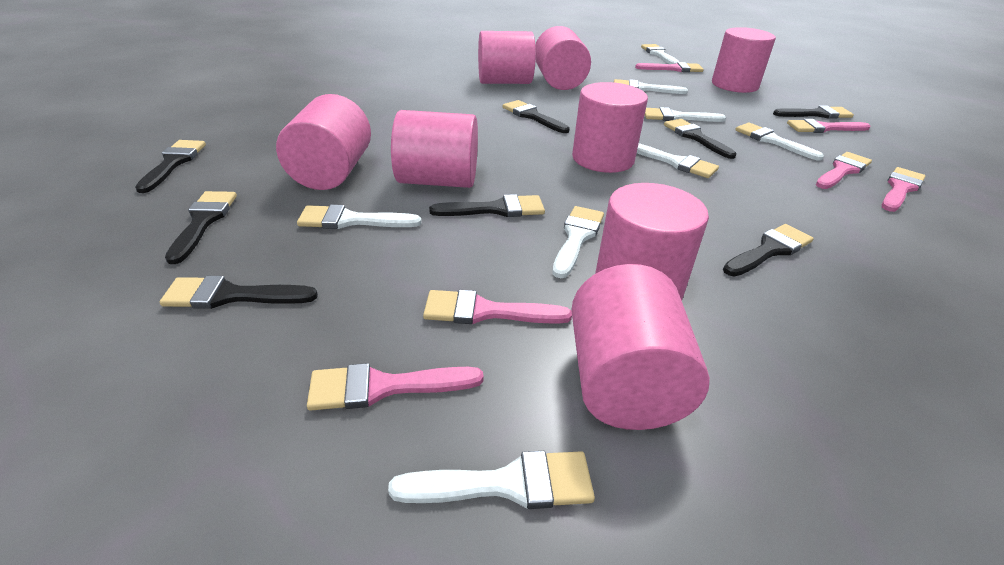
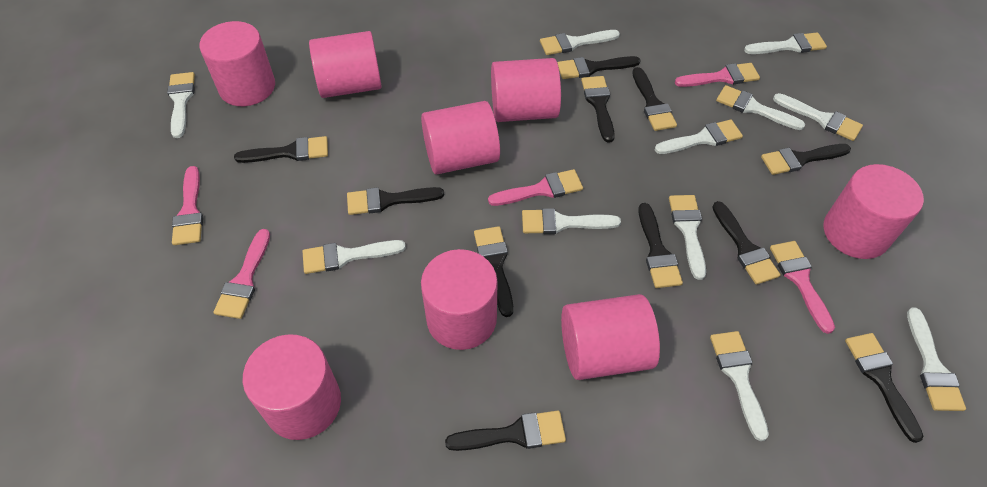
black brush: [135,140,206,193] [160,276,318,309] [165,191,237,264] [429,194,545,217] [502,100,570,133] [664,119,736,159] [723,224,814,276] [773,105,854,119] = 8 -> [234,136,328,163] [347,187,444,215] [445,411,566,451] [474,226,513,317] [557,56,641,79] [581,76,615,143] [632,67,677,131] [638,203,683,288] [712,201,781,285] [761,144,851,175] [845,333,924,443] = 11
pink brush: [307,363,484,411] [423,290,572,324] [635,62,704,72] [787,119,870,133] [816,152,872,189] [882,167,926,212] = 6 -> [172,166,203,245] [213,229,270,319] [488,169,583,206] [675,63,760,87] [770,241,835,334] = 5
white brush: [297,205,422,229] [388,451,595,509] [552,206,604,278] [614,79,688,94] [637,143,719,178] [641,44,679,64] [645,107,726,122] [735,123,824,161] = 8 -> [167,72,195,138] [302,240,406,274] [522,208,621,234] [540,30,620,55] [655,119,743,154] [669,195,706,280] [710,331,769,441] [716,85,805,130] [744,32,827,54] [773,93,863,141] [907,308,966,411] = 11

